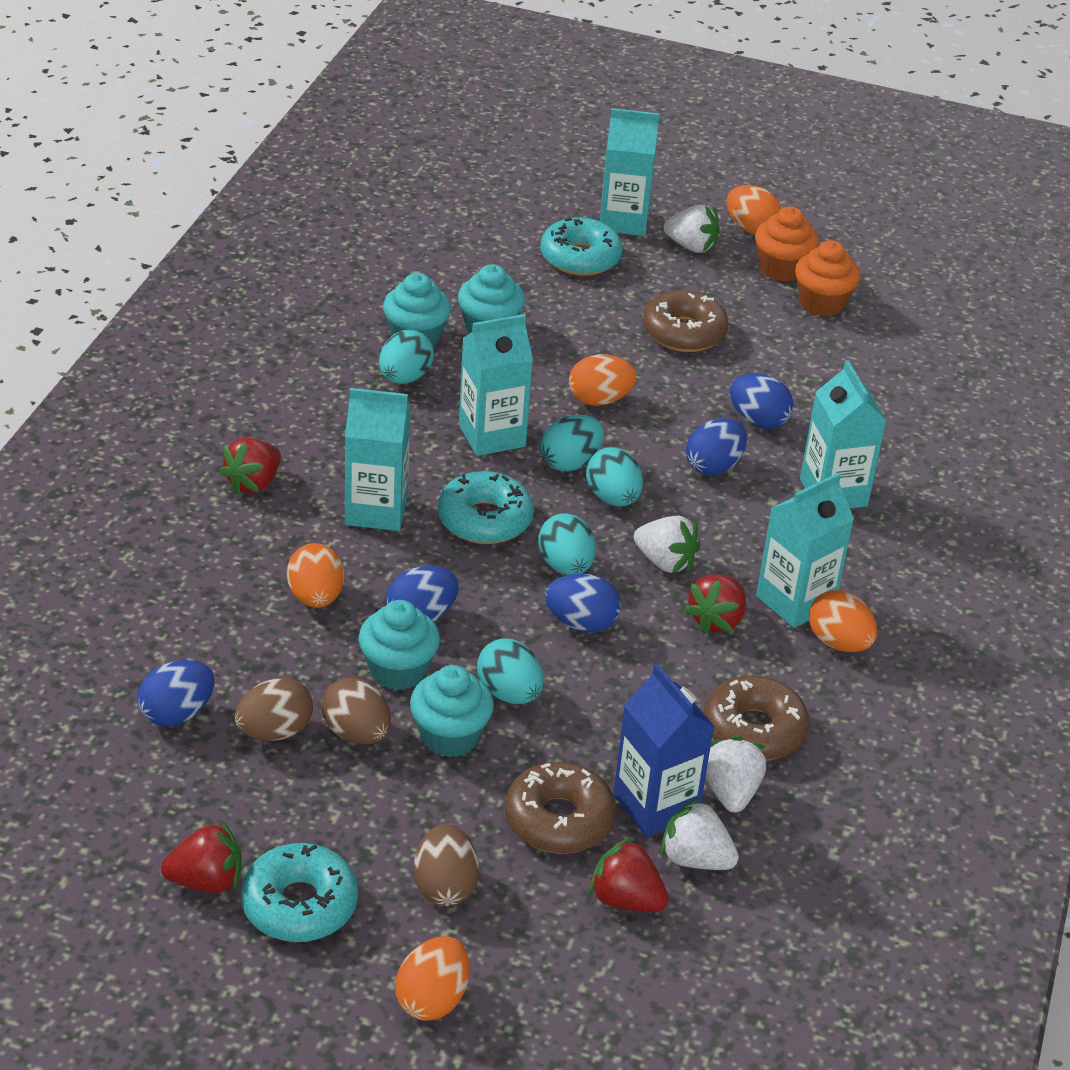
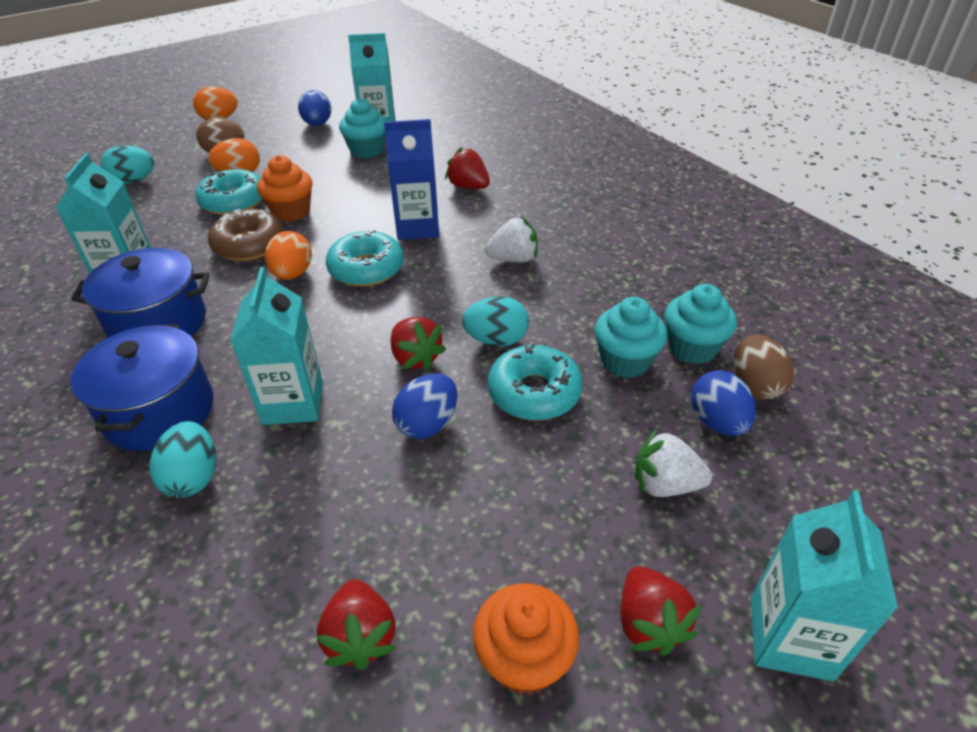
blue egg: [137,660,214,726] [386,566,458,622] [545,574,621,632] [686,418,747,476] [730,373,794,429] = 5 -> [298,90,331,126] [392,373,457,439] [691,370,756,436] = 3
blue pot: none = 0 -> [71,248,210,337] [71,324,213,451] = 2
brown donut: [505,762,616,854] [643,290,729,352] [704,675,810,760] = 3 -> [208,209,284,261] = 1
brown egg: [235,678,313,741] [322,678,391,744] [414,824,479,906] = 3 -> [196,118,245,153] [734,335,794,400] = 2
orange egg: [287,543,344,608] [395,936,469,1021] [569,354,637,406] [727,185,781,235] [809,590,877,652] = 5 -> [193,86,238,120] [208,138,260,172] [265,231,312,280] = 3
turquoise carton: [345,388,411,531] [459,314,533,456] [600,108,660,236] [756,472,854,628] [800,360,887,509] = 5 -> [56,153,151,273] [230,267,323,425] [348,33,395,122] [751,491,898,681] = 4
turquoise cupcake: [358,600,440,690] [383,273,451,347] [410,665,494,758] [458,264,525,333] = 4 -> [339,98,387,159] [594,297,667,378] [664,284,737,364] = 3
turquoise egg: [379,330,434,384] [477,639,543,704] [538,513,596,575] [540,415,604,471] [586,447,643,506] = 5 -> [101,145,154,184] [149,421,216,498] [462,296,529,346] = 3
white strawberry: [634,516,700,573] [660,798,739,870] [663,204,720,253] [706,736,766,813] = 4 -> [485,217,538,263] [635,429,712,497] = 2

